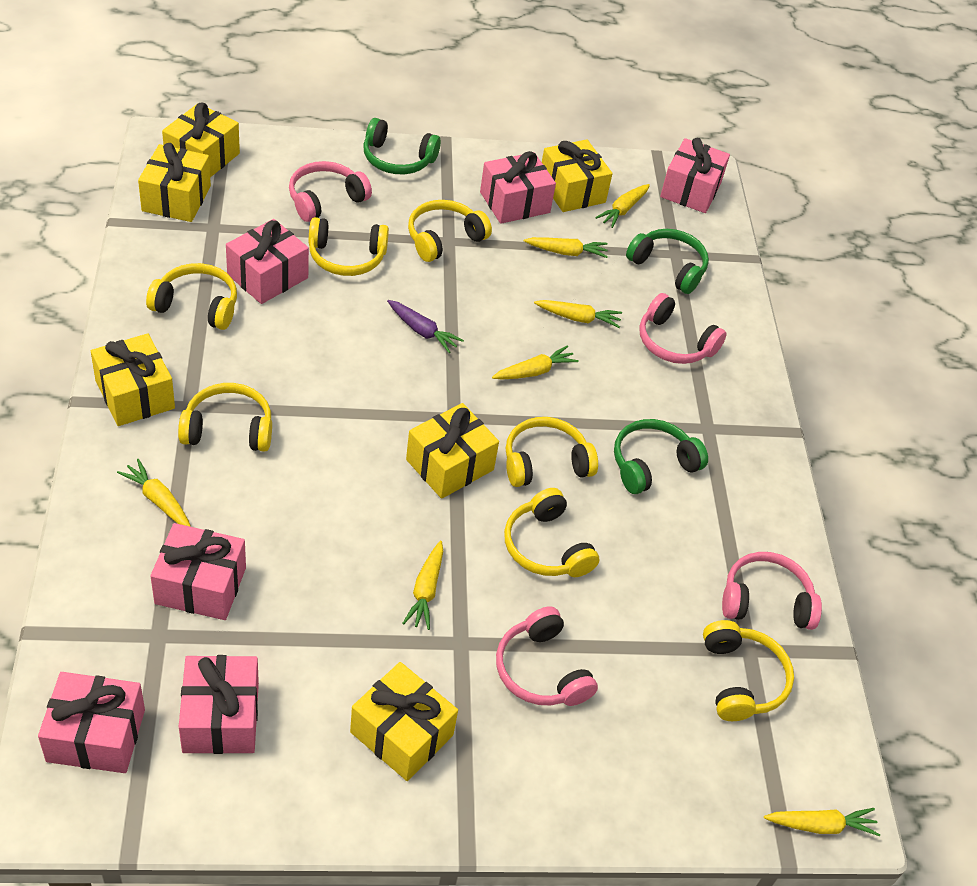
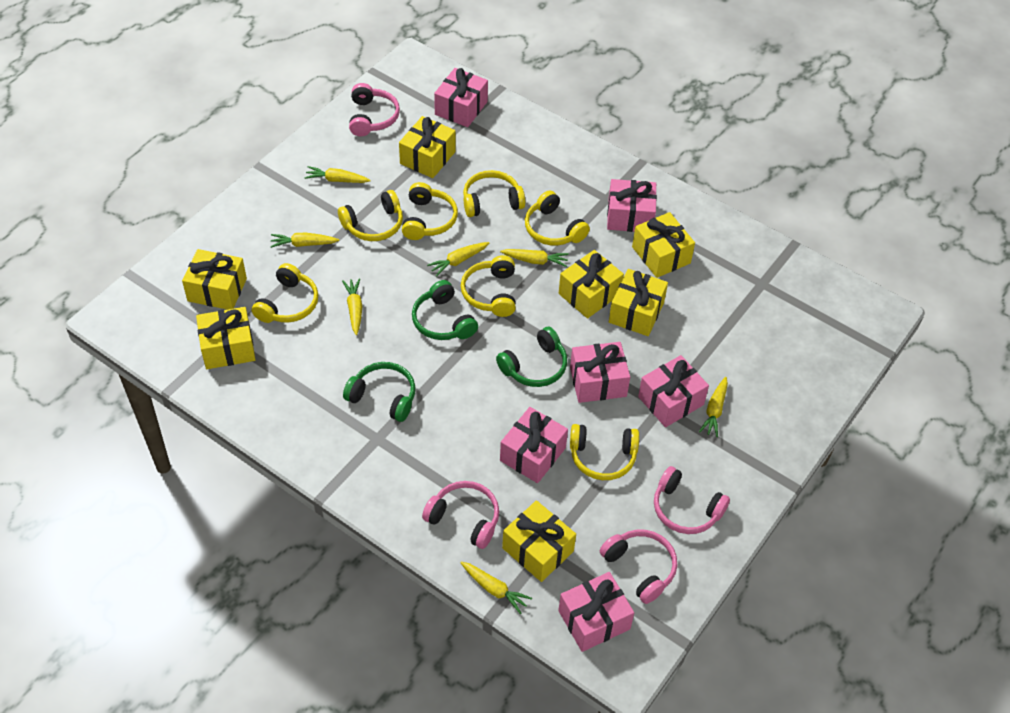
purple carrot: [387,300,464,353] = 1 -> none = 0
yellow gift: [91,333,175,426] [138,143,211,222] [162,103,240,177] [350,662,458,781] [406,403,499,499] [542,139,613,212] = 6 -> [182,249,247,310] [196,307,256,369] [399,116,456,178] [502,500,576,582] [559,250,624,318] [609,269,668,336] [632,212,695,278] = 7

